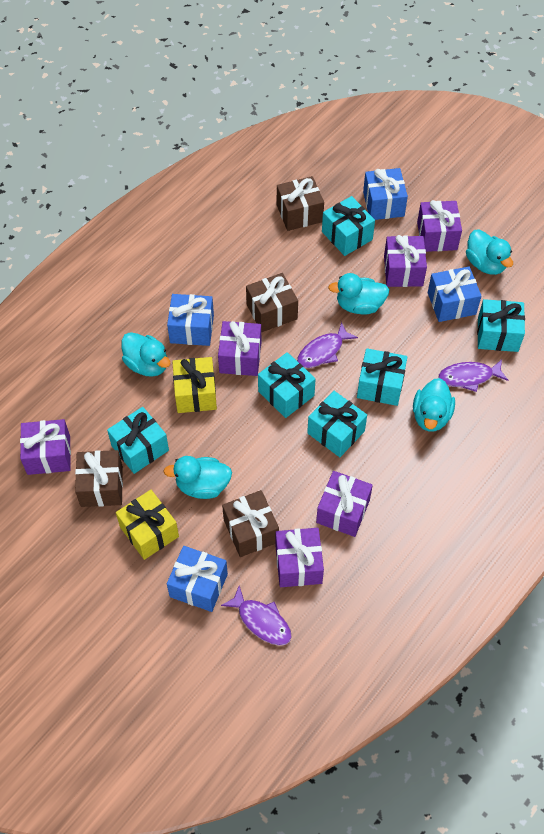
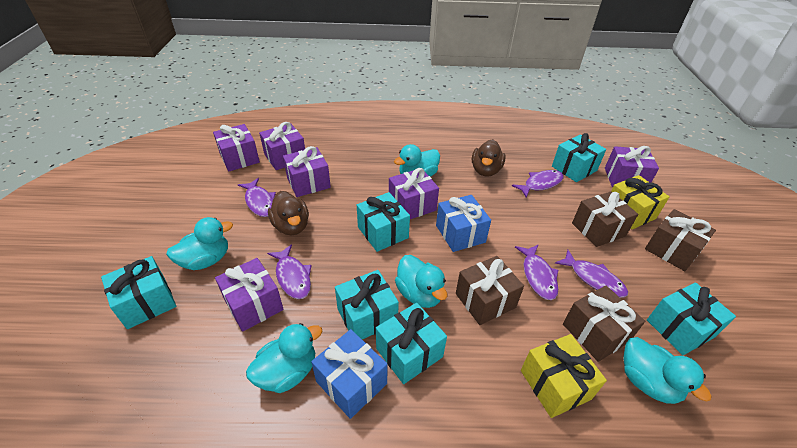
blue gift: [167,294,214,346] [167,546,228,612] [363,168,408,220] [428,267,482,322] = 4 -> [311,329,388,419] [436,195,491,252] = 2
brown duck: none = 0 -> [268,191,309,235] [472,139,506,177] = 2
purple fish: [221,585,292,645] [297,322,358,368] [439,359,508,392] = 3 -> [238,178,276,217] [267,244,312,299] [512,170,564,198] [515,244,558,300] [555,250,628,298] = 5

